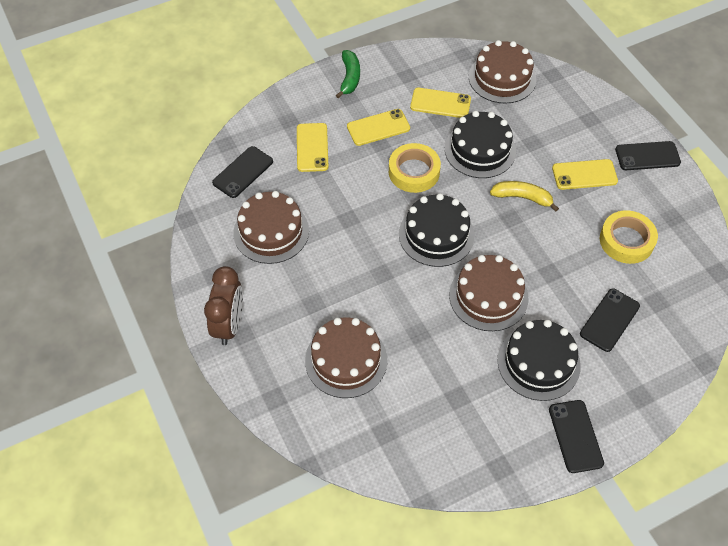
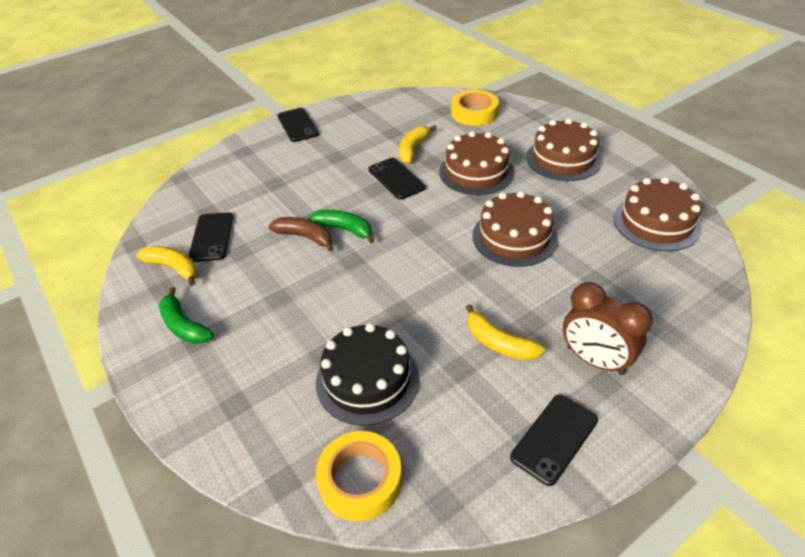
black cake: [399,193,475,267] [445,111,516,178] [497,320,581,401] = 3 -> [316,323,419,426] = 1
brown banana: none = 0 -> [268,217,334,252] = 1
green banana: [336,50,360,98] = 1 -> [159,287,214,344] [308,210,374,243] = 2
yellow banana: [490,181,559,211] = 1 -> [136,246,197,286] [399,125,437,163] [466,304,545,360] = 3
yellow phone: [297,123,329,172] [347,109,410,146] [410,88,471,118] [552,159,618,190] = 4 -> none = 0

